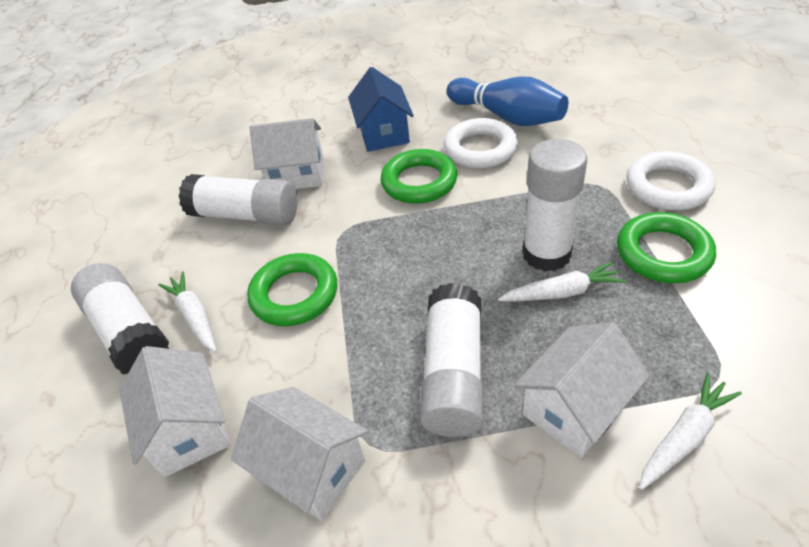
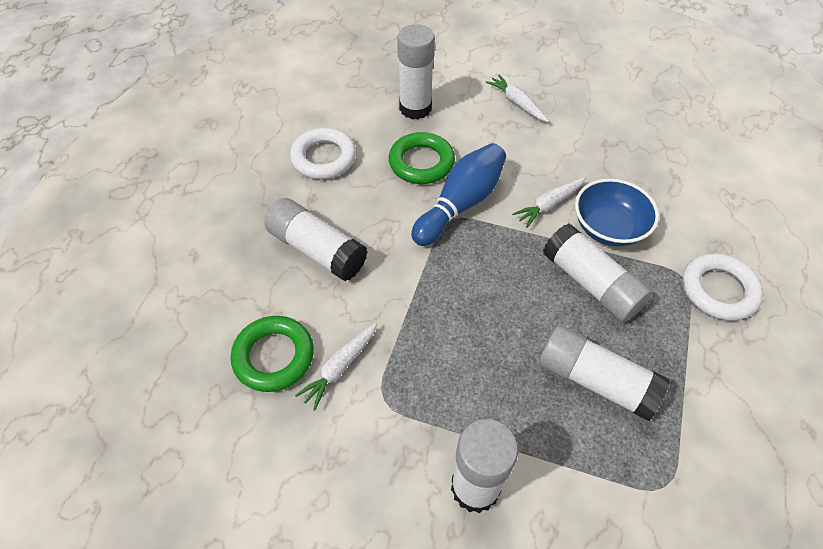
blue bowl: none = 0 -> [575,179,659,247] = 1
blue house: [348,67,414,152] = 1 -> none = 0
green ring: [247,253,337,326] [381,149,457,204] [617,212,716,283] = 3 -> [231,316,314,392] [389,132,455,184] = 2
white glue stick: [71,263,169,374] [179,174,298,225] [419,283,484,437] [523,139,587,272] = 4 -> [265,198,368,281] [397,24,435,119] [451,419,518,513] [539,325,670,421] [543,223,653,322] = 5
white house: [119,346,230,477] [231,387,368,521] [250,118,324,189] [514,322,650,458] = 4 -> none = 0

